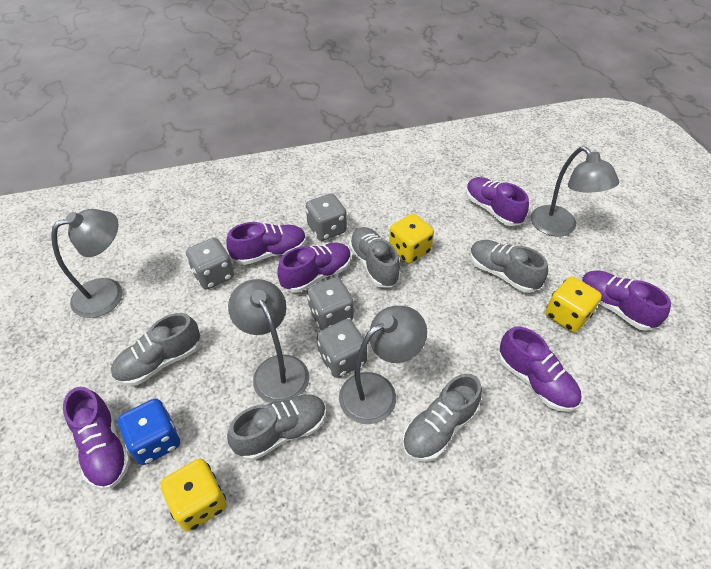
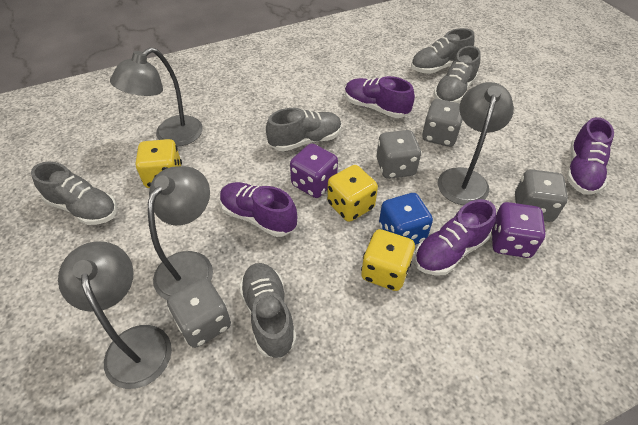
purple dice: none = 0 -> [290,143,338,198] [492,202,546,258] = 2
purple shoe: [63,387,130,490] [227,222,306,265] [277,243,351,293] [466,177,529,226] [499,326,581,412] [581,270,671,331] = 6 -> [220,182,297,237] [345,76,415,118] [414,199,496,276] [567,117,614,195] = 4

